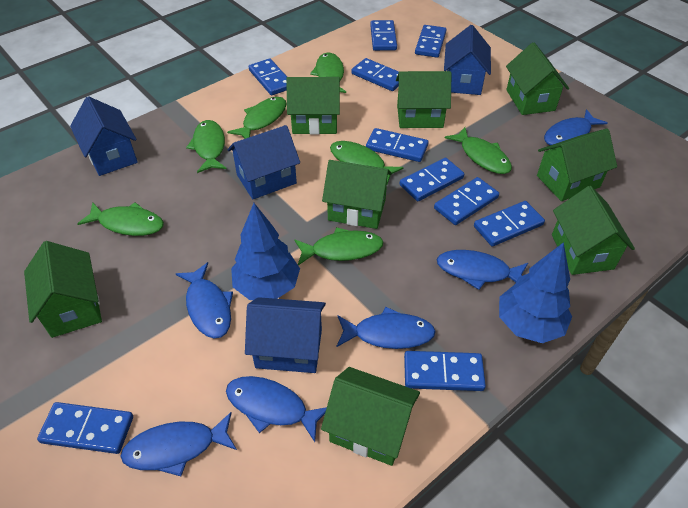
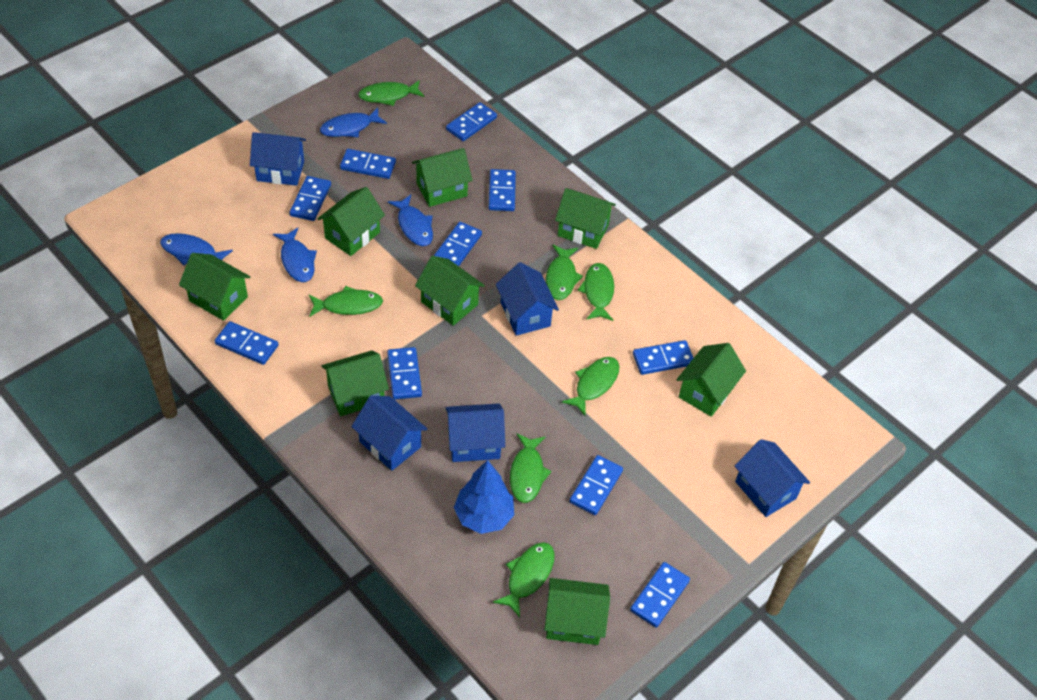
blue fish: [120,412,237,476] [176,262,233,338] [226,376,327,442] [337,306,436,349] [436,250,528,290] [544,109,607,145] = 6 -> [160,233,233,265] [273,228,317,282] [320,107,387,137] [388,195,433,246] = 4
blue house: [70,96,138,176] [227,125,300,199] [245,297,326,373] [444,25,491,95] = 4 -> [250,132,306,186] [351,396,427,471] [446,404,505,462] [496,262,559,336] [735,439,810,517] = 5
blue tree: [231,203,300,300] [499,242,572,343] = 2 -> [454,460,514,534] = 1

